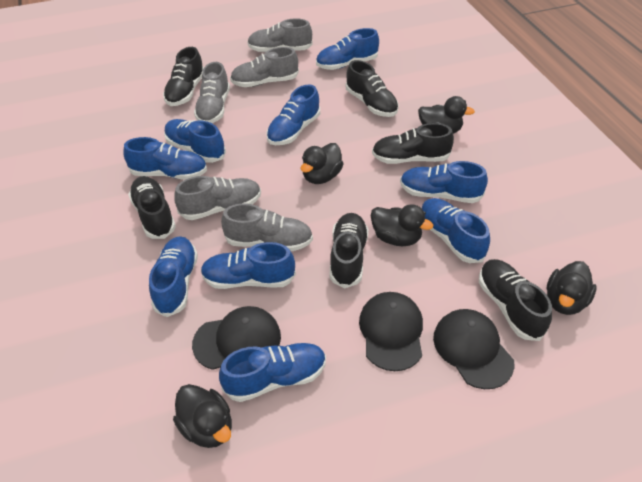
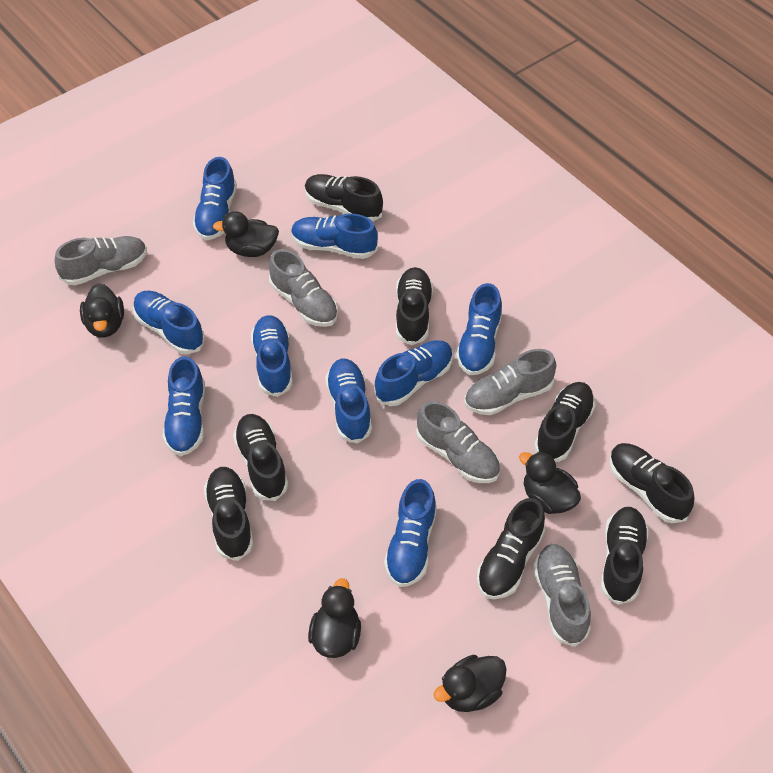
black cap: [192,306,281,370] [359,292,423,371] [433,309,515,389] = 3 -> none = 0
black shoe: [128,176,176,239] [163,47,204,106] [330,213,369,288] [346,60,399,117] [372,123,454,164] [479,259,552,341] = 6 -> [204,467,253,561] [233,414,288,501] [305,174,383,222] [396,267,433,345] [477,498,545,599] [534,382,595,462] [601,507,649,605] [609,443,694,523] = 8

